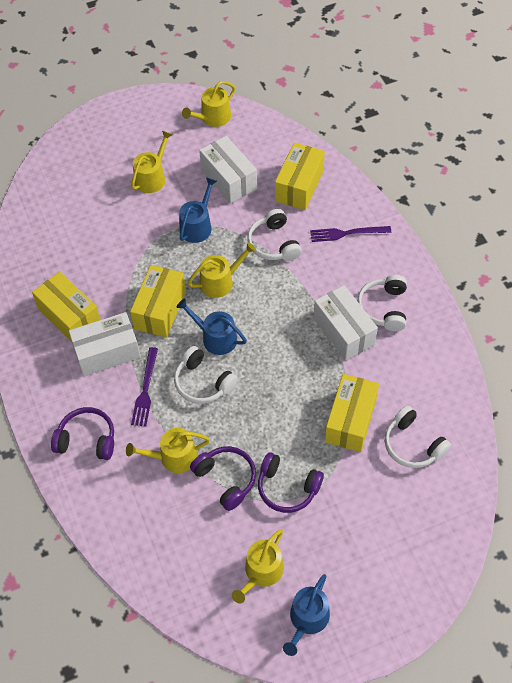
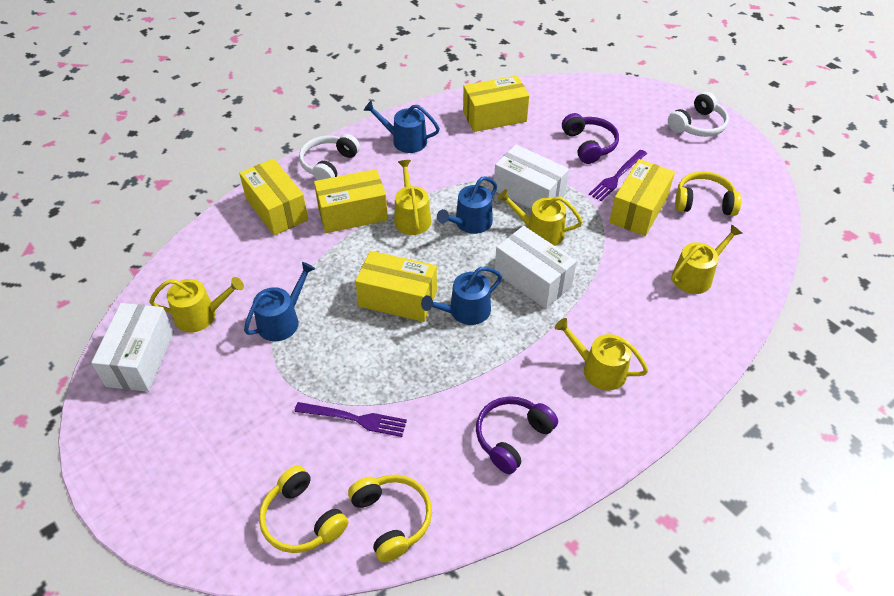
blue watering can: [177,298,247,355] [179,178,217,243] [283,574,330,656] = 3 -> [244,262,315,341] [364,101,440,153] [421,267,502,325] [437,176,497,234] = 4
purple headphones: [51,407,114,460] [190,446,256,511] [258,452,324,513] = 3 -> [476,396,558,474] [562,113,619,164] = 2
white headphones: [174,346,238,404] [247,209,302,261] [357,275,407,331] [384,406,451,468] = 4 -> [299,134,360,180] [668,92,729,137] = 2
yellow box: [32,272,100,342] [130,265,186,338] [275,142,325,210] [325,374,379,452] = 4 -> [239,159,308,236] [314,169,388,233] [355,251,437,322] [463,75,529,132] [609,159,675,236] = 5
yellow headphones: none = 0 -> [259,465,348,553] [348,474,432,562] [675,171,741,216] = 3

